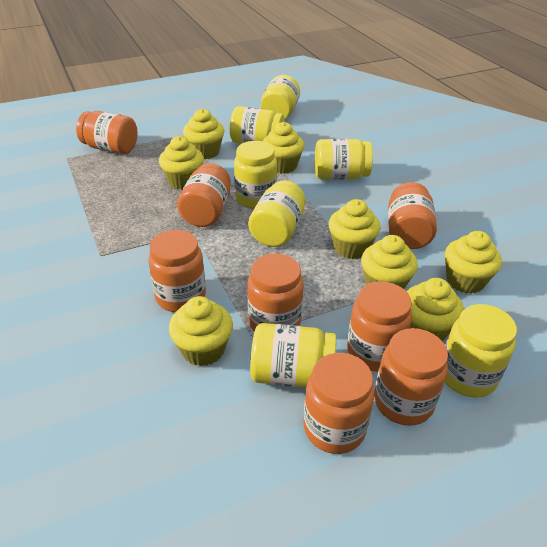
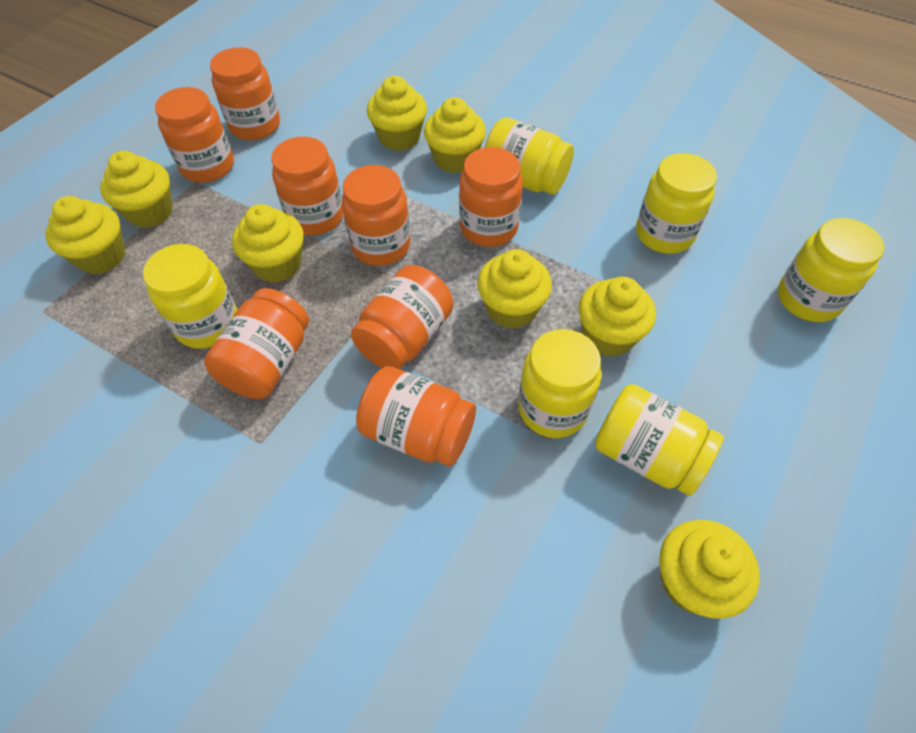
yellow jar: [230,106,285,144] [234,141,277,209] [248,180,305,247] [250,323,336,388] [261,75,300,119] [315,139,373,180] [445,304,517,398] = 7 -> [143,244,238,349] [484,117,574,195] [518,329,601,438] [595,384,724,496] [636,153,717,254] [778,218,884,322] = 6

